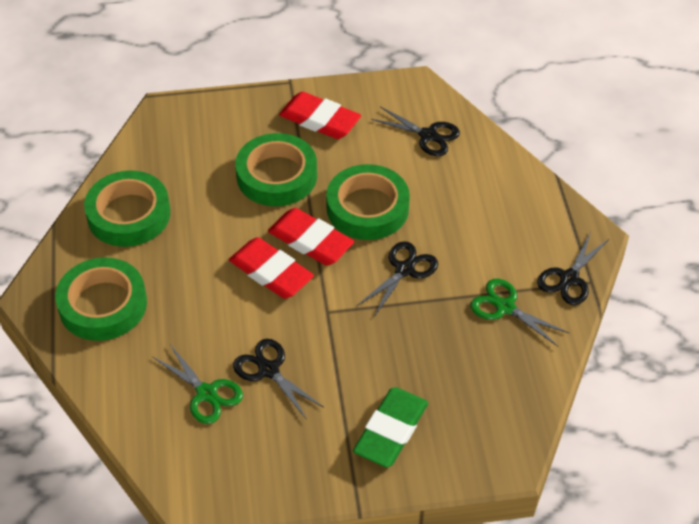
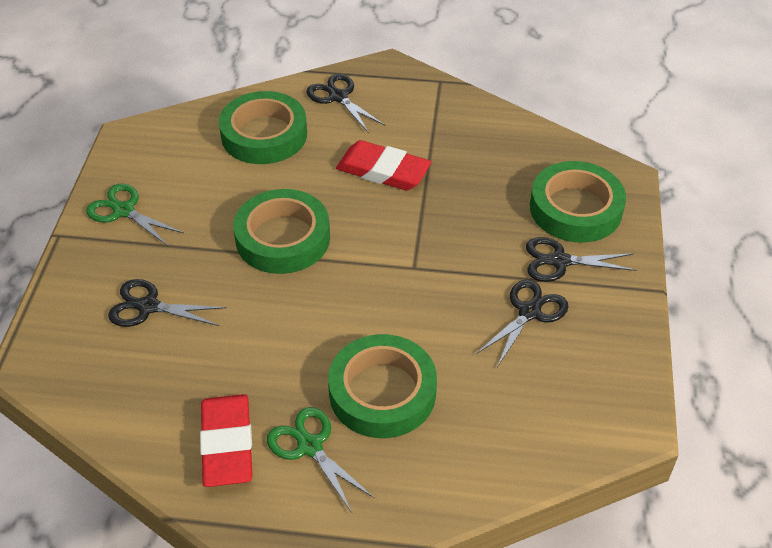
green eraser: [353,387,428,468] = 1 -> none = 0
red eraser: [229,237,314,299] [268,208,354,266] [279,91,361,139] = 3 -> [200,394,253,487] [336,140,431,190] = 2

